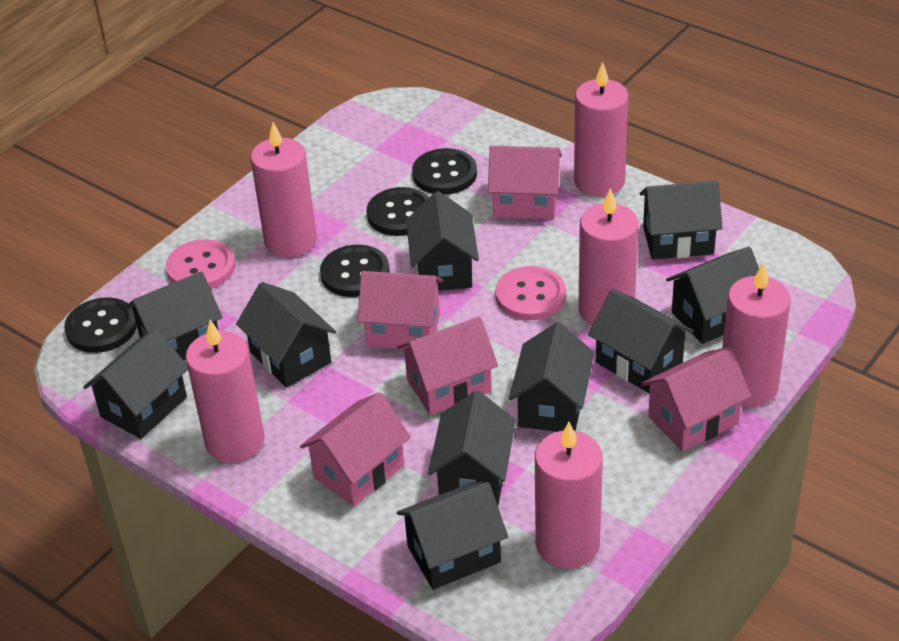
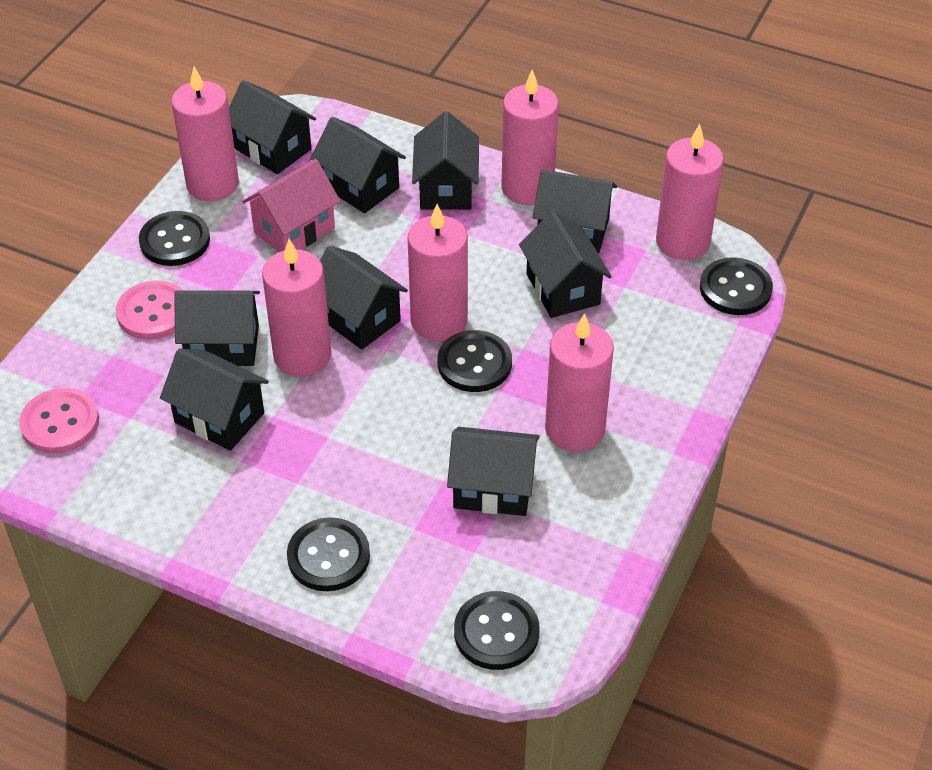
black button: [64,297,137,353] [320,245,390,297] [367,187,429,236] [412,148,477,195] = 4 -> [139,211,210,266] [287,517,370,591] [438,330,512,392] [454,591,540,670] [700,257,773,315] = 5
black house: [83,328,188,439] [126,271,222,361] [236,282,336,388] [397,482,508,590] [406,191,479,291] [428,391,516,505] [509,322,595,432] [588,289,693,393] [640,181,722,260] [666,247,759,344] = 10 -> [160,348,269,451] [174,290,260,366] [229,80,316,174] [310,117,406,213] [320,246,408,350] [412,111,479,210] [447,427,539,516] [519,211,612,318] [532,169,617,253] = 9
pink house: [300,392,411,507] [357,271,443,349] [397,316,498,415] [488,146,562,219] [642,347,751,452] = 5 -> [242,159,340,252] = 1

